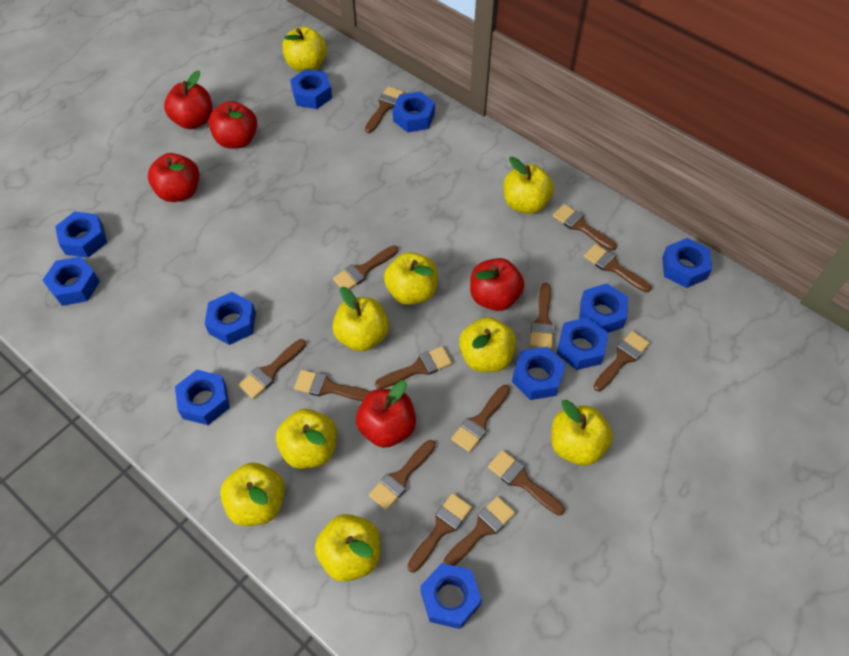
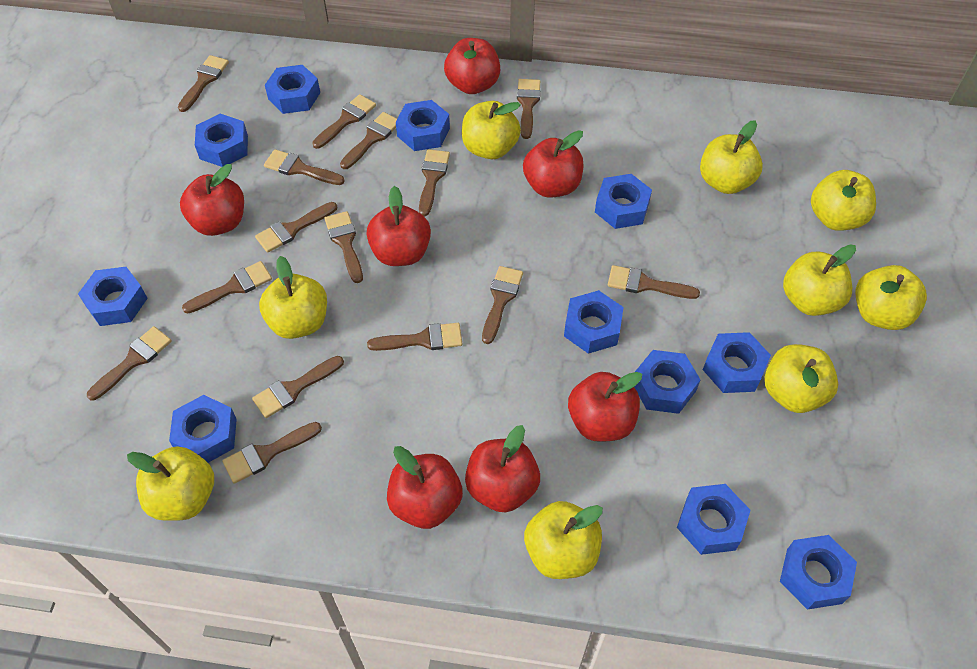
brown brush: [238,339,306,399] [294,370,371,401] [333,246,398,289] [365,86,404,133] [369,440,436,510] [375,346,452,389] [407,493,472,573] [443,496,515,566] [451,385,510,452] [488,450,565,516] [530,283,554,349] [553,204,617,251] [584,244,652,293] [593,331,650,391] = 14 -> [87,326,172,400] [178,55,229,112] [182,261,272,314] [222,422,322,484] [252,356,344,418] [255,202,337,253] [264,149,345,185] [312,94,376,149] [325,211,363,283] [340,112,397,169] [367,323,462,351] [419,149,450,216] [482,266,523,344] [517,79,540,139] [608,265,700,299] = 15
red apple: [148,153,199,202] [164,70,212,129] [209,101,257,149] [356,380,416,448] [470,258,524,311] = 5 -> [180,164,244,236] [366,186,431,266] [387,446,463,529] [444,38,500,94] [465,425,540,513] [523,130,584,198] [568,372,642,442] = 7

